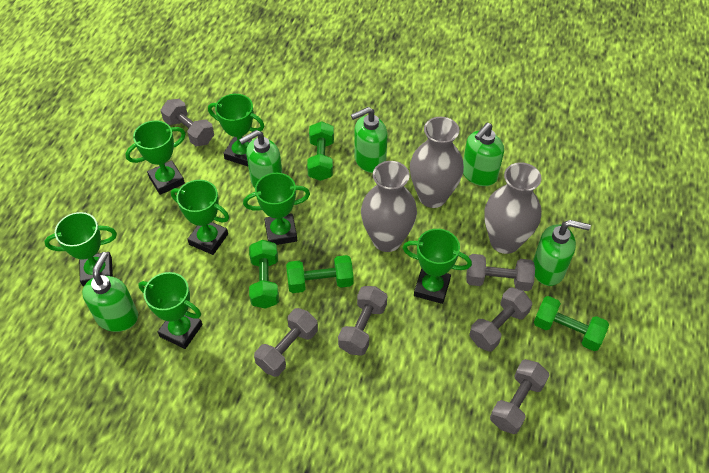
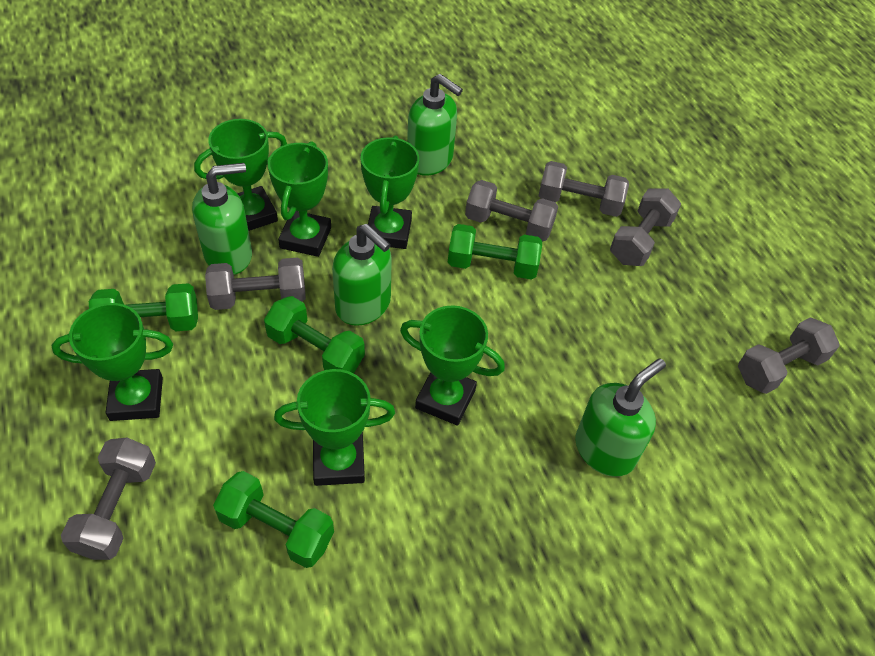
green soap dispenser: [82,252,138,332] [239,130,282,188] [351,107,388,173] [463,123,504,186] [533,220,591,286] = 5 -> [192,163,252,275] [332,224,392,326] [407,74,463,176] [575,358,666,477] = 4
green trophy: [44,212,117,286] [125,120,186,195] [138,272,202,349] [171,180,229,255] [208,94,265,166] [243,173,310,245] [403,229,472,304] = 7 -> [52,303,173,421] [194,119,287,231] [268,141,331,257] [274,369,395,486] [360,136,419,249] [400,305,505,426] = 6
grey vase: [361,161,417,252] [410,117,464,208] [484,162,542,254] = 3 -> none = 0

